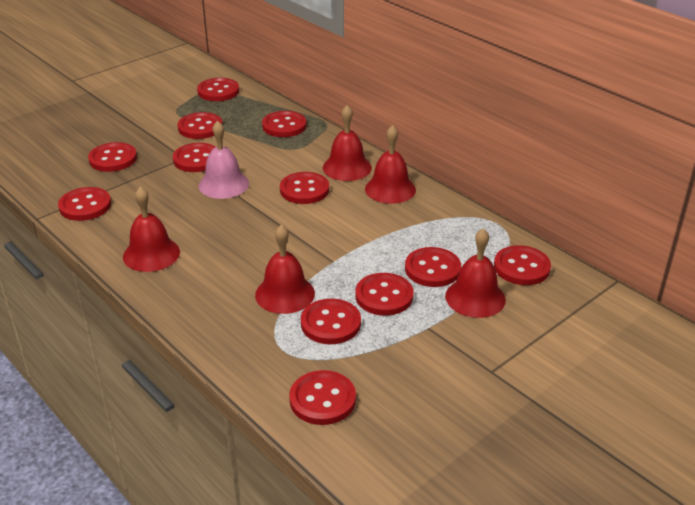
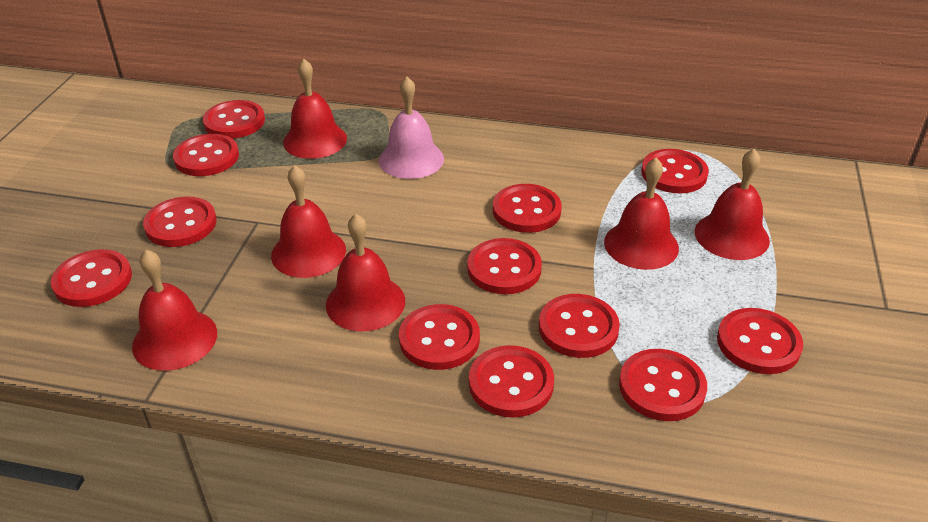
red bell: [123,187,180,272] [255,225,315,314] [323,105,372,181] [365,125,416,204] [445,228,506,318] = 5 -> [132,249,217,371] [271,165,346,278] [283,59,347,159] [326,214,405,332] [604,158,679,270] [695,149,770,260] = 6

